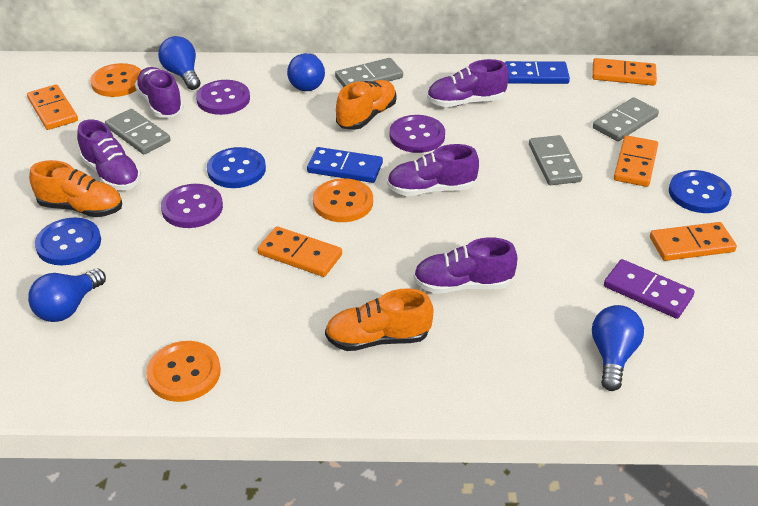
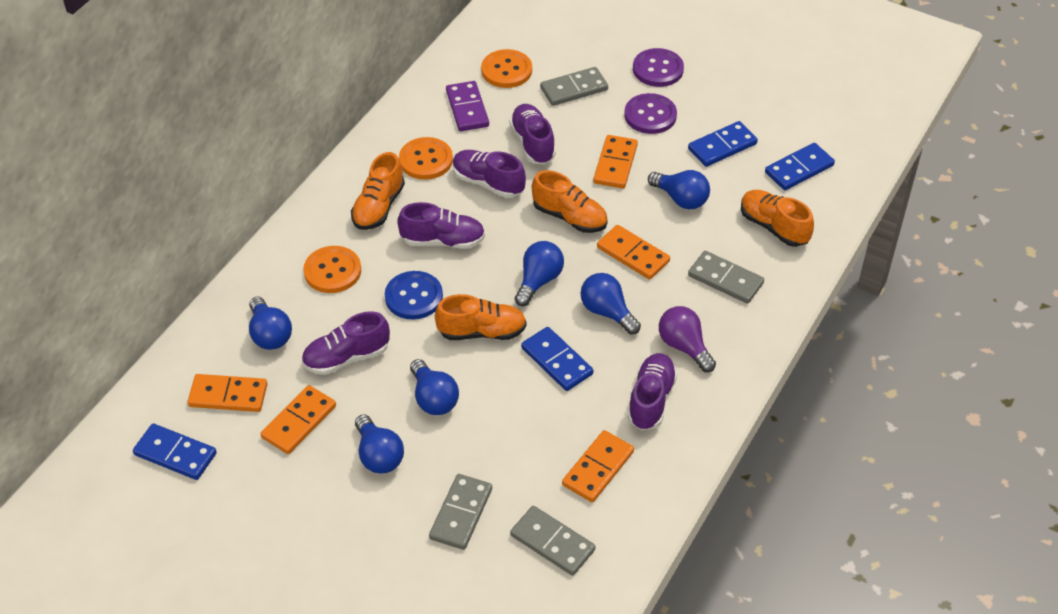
blue button: [35,218,101,265] [207,147,266,188] [669,170,732,213] = 3 -> [385,271,443,319] = 1
blue domino: [307,147,383,183] [505,61,570,84] = 2 -> [133,424,217,480] [521,327,594,391] [688,121,758,167] [765,143,835,190] = 4
blue light bulb: [28,268,106,322] [158,36,200,90] [287,53,325,91] [592,305,644,391] = 4 -> [249,296,292,350] [355,414,404,473] [410,359,459,415] [515,241,564,306] [580,273,641,335] [648,170,710,209] = 6
orange shoe: [29,160,122,217] [325,289,433,351] [336,80,397,130] = 3 -> [351,152,405,230] [435,294,527,340] [532,170,608,233] [741,190,814,247] = 4
purple button: [161,184,223,228] [196,80,250,115] [390,115,445,153] = 3 -> [624,93,677,134] [633,48,684,87] = 2
purple light bulb: none = 0 -> [659,306,716,372] = 1

